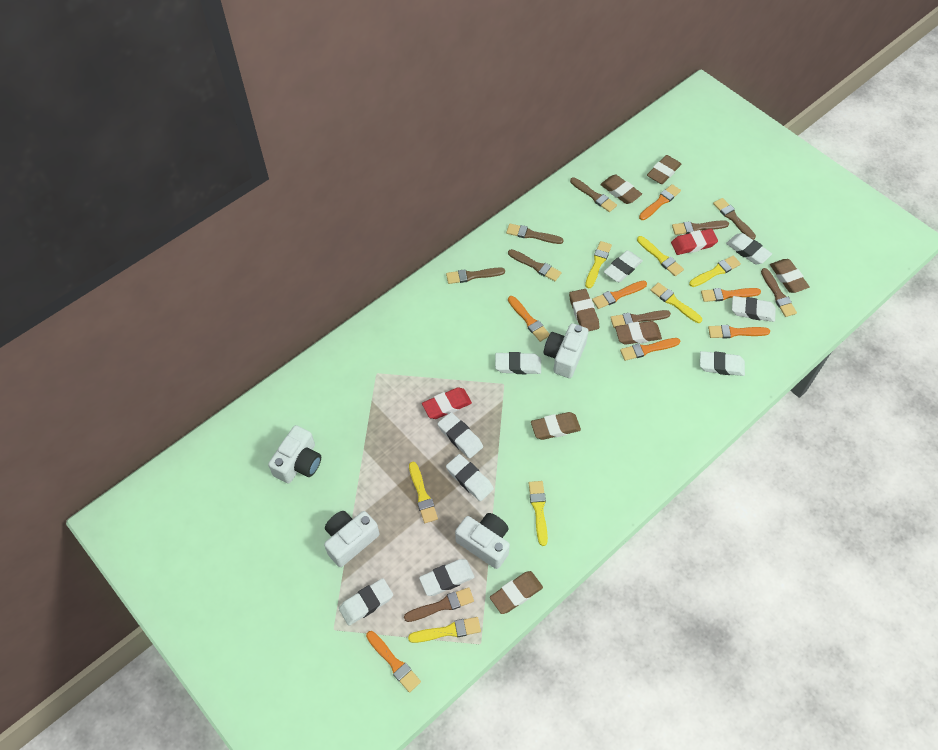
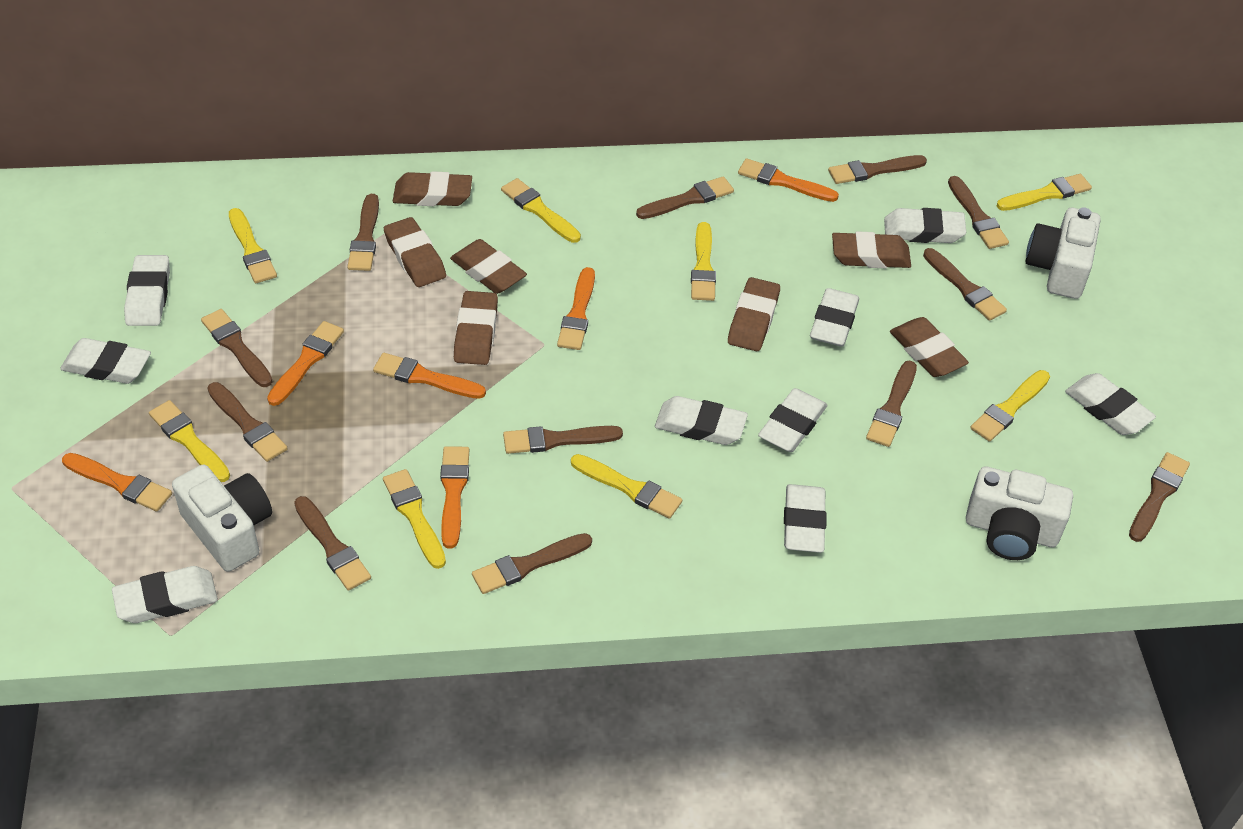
brown brush: [404,587,474,622] [446,268,505,284] [506,224,564,244] [508,249,562,281] [570,177,617,212] [610,310,671,328] [672,220,729,235] [713,198,756,240] [761,268,797,317] = 9 -> [201,309,273,387] [207,382,288,462] [294,496,371,590] [347,194,379,271] [472,533,592,594] [503,426,623,454] [636,176,734,219] [828,155,927,184] [866,360,917,447] [923,248,1007,321] [948,176,1009,249] [1129,452,1190,542] = 12
orange brush: [366,631,421,693] [508,296,550,342] [592,280,647,309] [620,338,680,361] [639,184,681,220] [701,288,761,302] [708,325,770,338] = 7 -> [62,453,172,512] [267,321,344,406] [373,353,486,399] [440,446,469,549] [557,267,595,350] [738,158,839,202] = 6
red eraser: [422,387,472,419] [671,229,718,255] = 2 -> none = 0
white camera: [268,425,321,484] [324,511,379,567] [455,513,510,569] [544,323,588,378] = 4 -> [172,465,272,572] [966,466,1073,560] [1026,207,1101,299] = 3
yellow brush: [408,617,481,643] [409,462,438,523] [529,481,548,546] [585,241,612,288] [637,236,684,276] [650,282,702,323] [689,256,741,287] = 7 -> [149,400,230,482] [229,208,277,283] [383,469,446,569] [501,178,581,243] [571,454,682,519] [691,222,716,301] [970,370,1050,442] [997,174,1092,211] = 8

